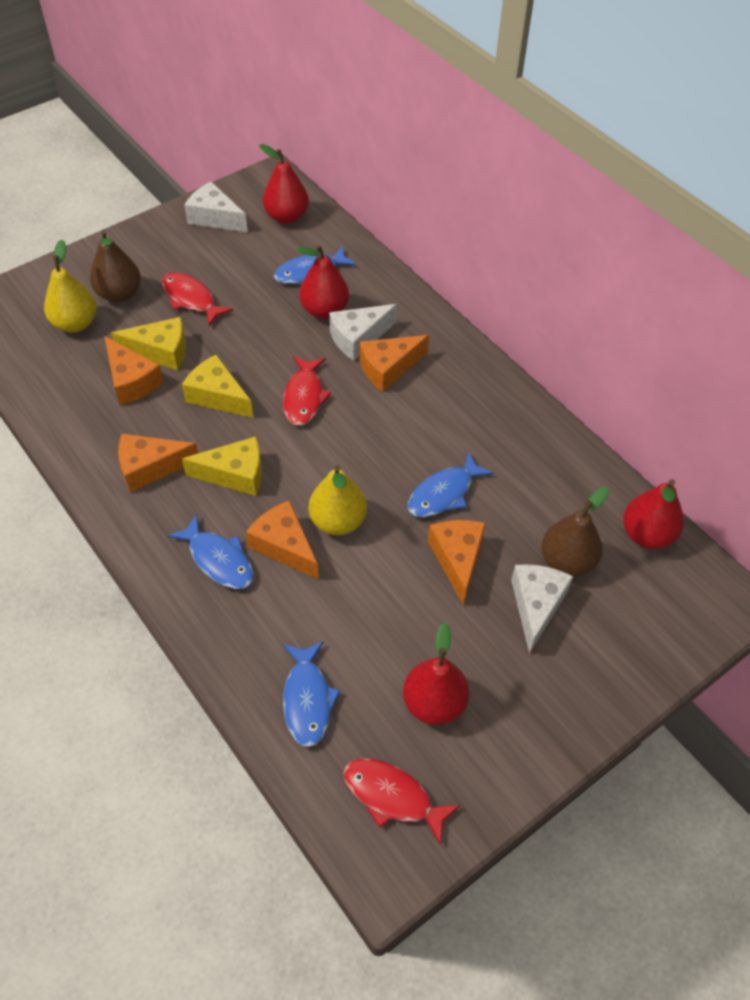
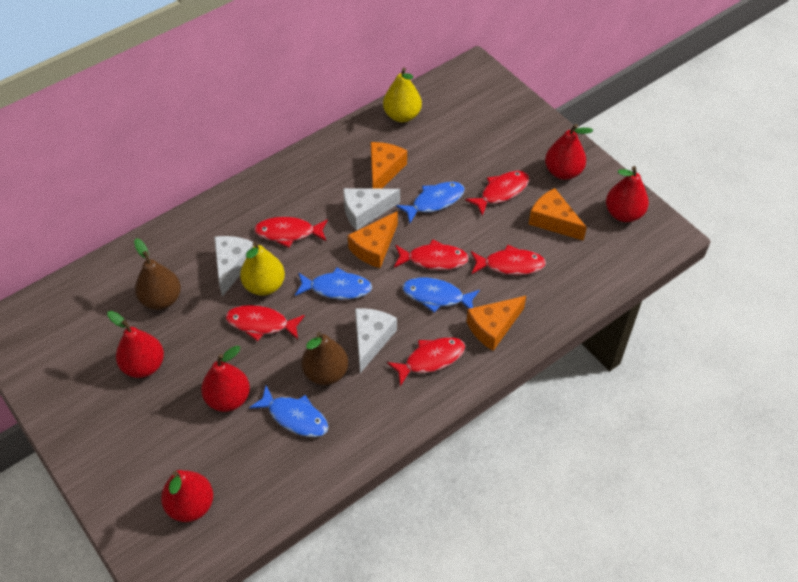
orange cheese: [104,336,164,405] [118,434,198,493] [246,500,319,579] [359,335,429,392] [428,520,486,606] = 5 -> [348,211,398,268] [371,142,407,189] [467,296,526,351] [529,188,587,241] = 4
red fish: [162,272,233,326] [283,356,331,426] [343,758,460,845] = 3 -> [226,305,305,341] [254,217,328,248] [387,337,465,386] [394,239,469,270] [465,171,529,216] [471,244,546,275] = 6
red pear: [259,144,309,224] [296,245,349,319] [403,623,469,725] [623,479,684,549] = 4 -> [107,311,164,378] [161,470,213,522] [201,346,250,412] [545,124,593,180] [606,166,649,222] = 5
yellow cheese: [111,317,186,370] [182,355,253,418] [182,436,262,496] = 3 -> none = 0

